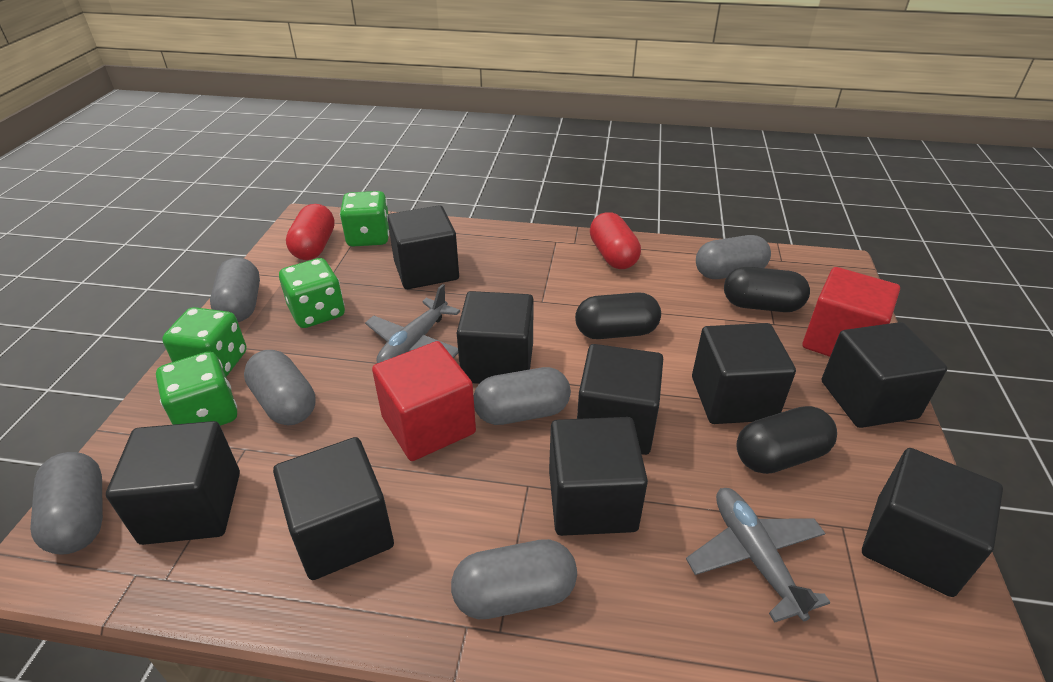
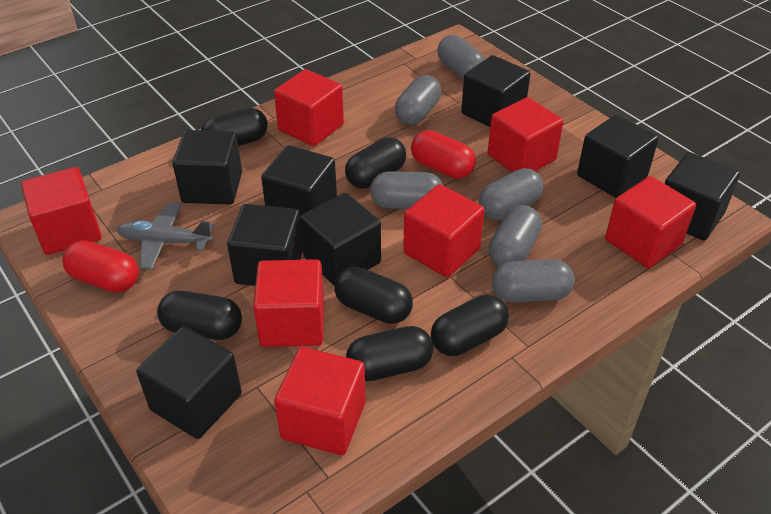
black capsule: [575,292,661,339] [724,267,810,312] [736,406,837,474] = 3 -> [157,291,242,340] [201,107,268,146] [334,267,413,324] [345,137,406,189] [346,326,434,381] [431,295,509,356] = 6
black cube: [106,421,240,545] [273,437,394,580] [387,205,459,289] [457,291,534,384] [549,417,648,536] [577,344,663,455] [692,323,796,424] [822,322,947,428] [862,448,1003,597] = 9 -> [136,326,242,439] [172,130,242,204] [227,204,303,286] [261,145,337,216] [300,193,381,286] [461,55,531,127] [577,115,659,198] [665,152,740,241] = 8
green dice: [156,352,237,426] [162,307,246,377] [279,258,345,328] [340,191,389,246] = 4 -> none = 0
grey plane: [365,284,460,363] [686,488,830,623] = 2 -> [117,202,214,270] = 1
red cube: [372,341,476,461] [802,267,900,357] = 2 -> [21,167,102,255] [253,259,324,347] [274,69,344,146] [274,347,366,455] [403,184,484,278] [488,97,563,172] [605,176,696,268] = 7

